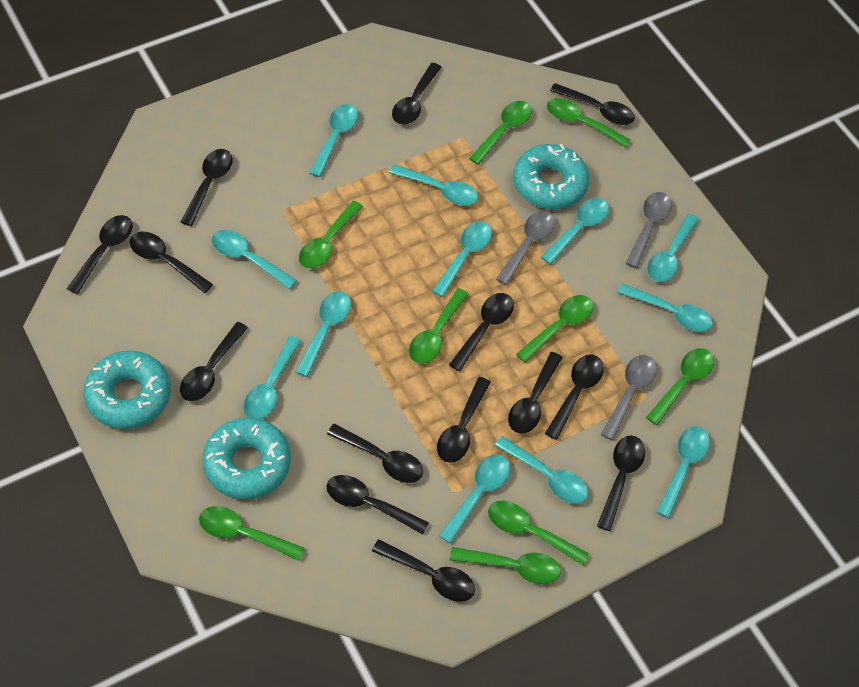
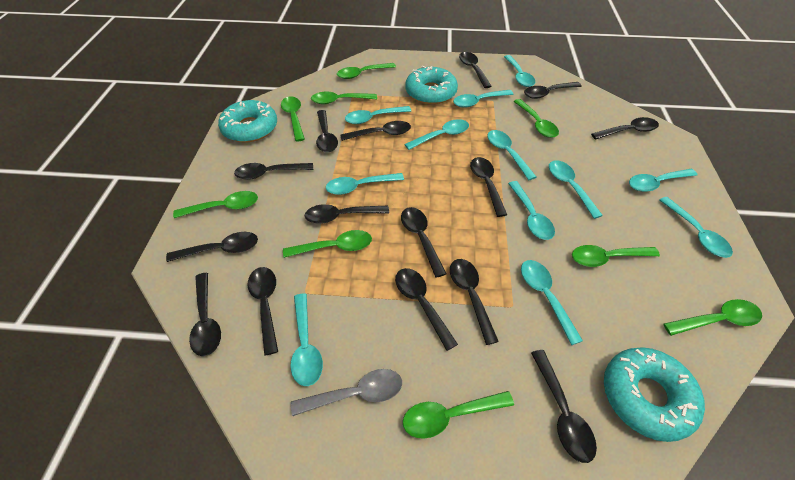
black spoon: [67,215,133,294] [129,232,213,293] [180,322,248,401] [181,149,233,226] [326,475,429,534] [327,424,423,483] [372,539,475,602] [392,63,441,125] [437,377,491,463] [449,293,514,372] [508,352,563,434] [545,355,604,440] [550,83,635,125] [597,435,645,531] = 14 -> [166,232,258,262] [189,273,221,356] [234,163,313,180] [248,267,278,355] [305,204,389,224] [316,110,338,152] [340,121,411,141] [395,268,458,351] [401,207,447,278] [450,259,499,345] [459,52,492,88] [470,157,507,217] [524,82,582,99] [531,350,597,463] [591,117,659,140] = 15
grey spoon: [496,211,555,285] [601,355,657,441] [625,192,672,268] = 3 -> [291,369,402,416] = 1

